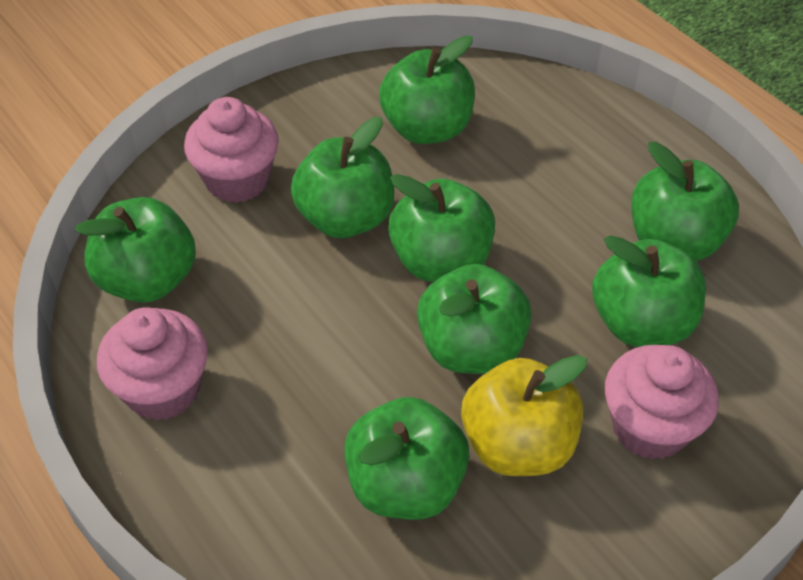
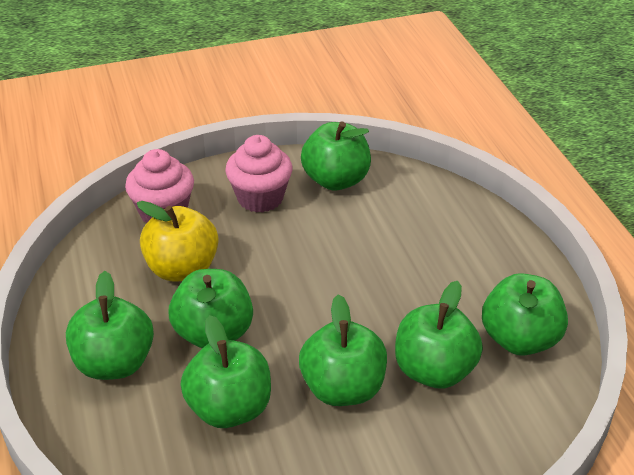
green apple: [75,197,196,303] [291,117,394,238] [344,397,469,520] [379,35,475,144] [388,174,495,282] [417,264,532,374] [592,235,706,347] [631,142,739,261] = 8 -> [66,271,154,380] [169,269,253,348] [180,315,271,428] [299,294,387,406] [301,121,371,191] [395,281,483,388] [482,273,568,356] = 7
pink cupcake: [97,307,208,421] [184,97,279,203] [605,345,719,460] = 3 -> [125,149,194,224] [225,135,292,213] = 2

